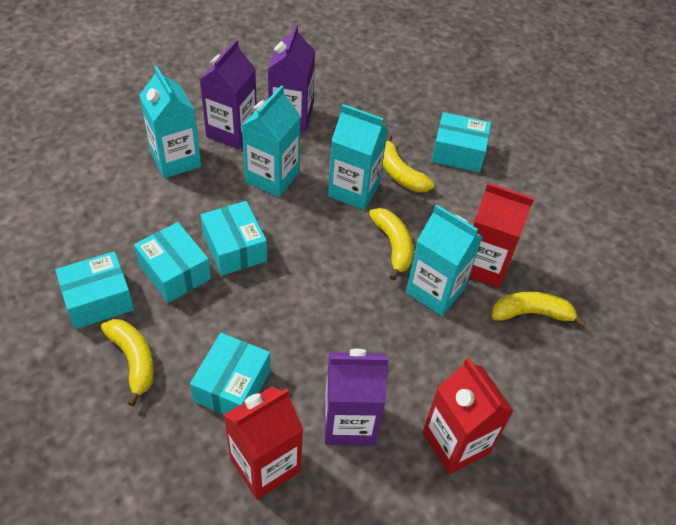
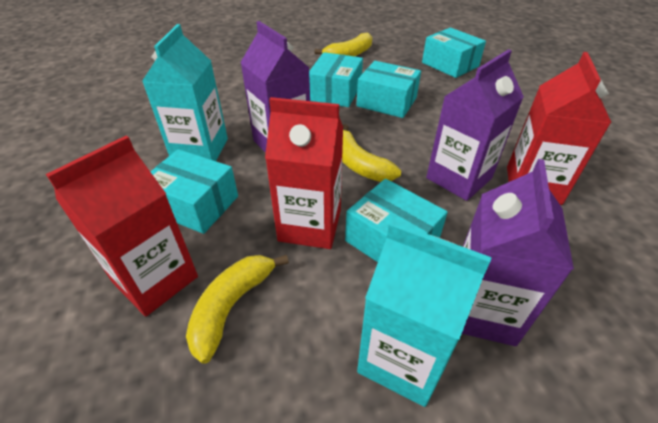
turquoise carton: [139,66,201,178] [242,85,301,197] [328,104,388,210] [406,204,482,316] = 4 -> [142,24,228,161] [357,221,492,407] = 2
yellow banana: [101,319,154,406] [369,208,413,280] [382,134,434,192] [492,291,586,328] = 4 -> [186,255,289,363] [315,32,372,56] [342,124,401,182] = 3

